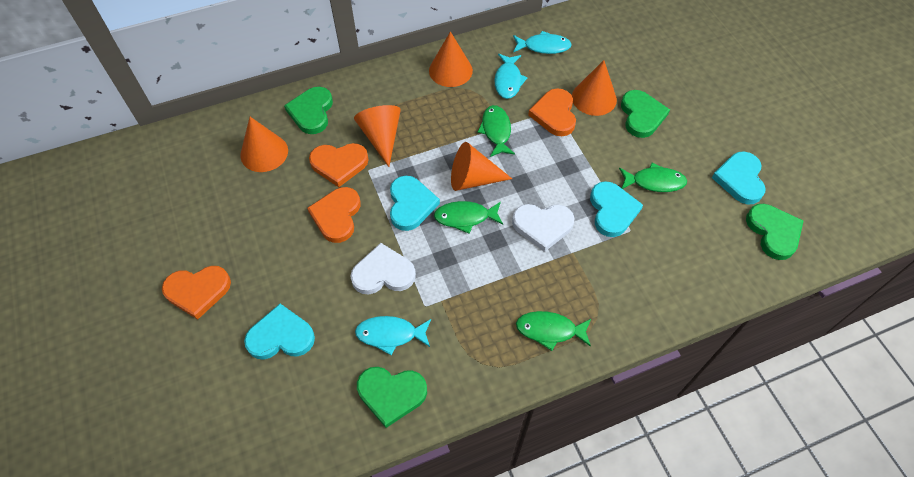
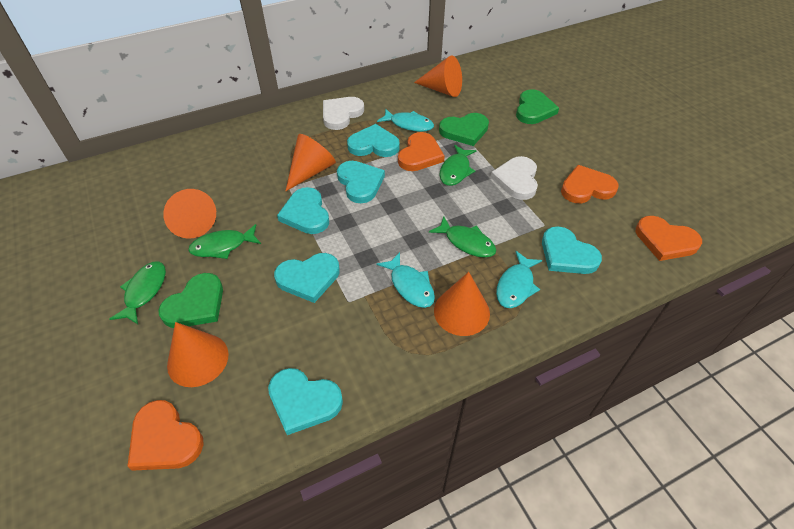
green heart: [284,87,333,134] [357,367,427,428] [621,90,670,138] [746,204,803,260] = 4 -> [158,273,223,328] [439,113,489,146] [516,89,559,124] = 3
turquoise heart: [244,304,315,360] [390,176,440,231] [590,181,643,237] [712,151,766,205] = 4 -> [268,368,343,435] [274,253,340,303] [277,187,329,234] [337,161,385,203] [347,124,400,157] [542,226,602,274] = 6

